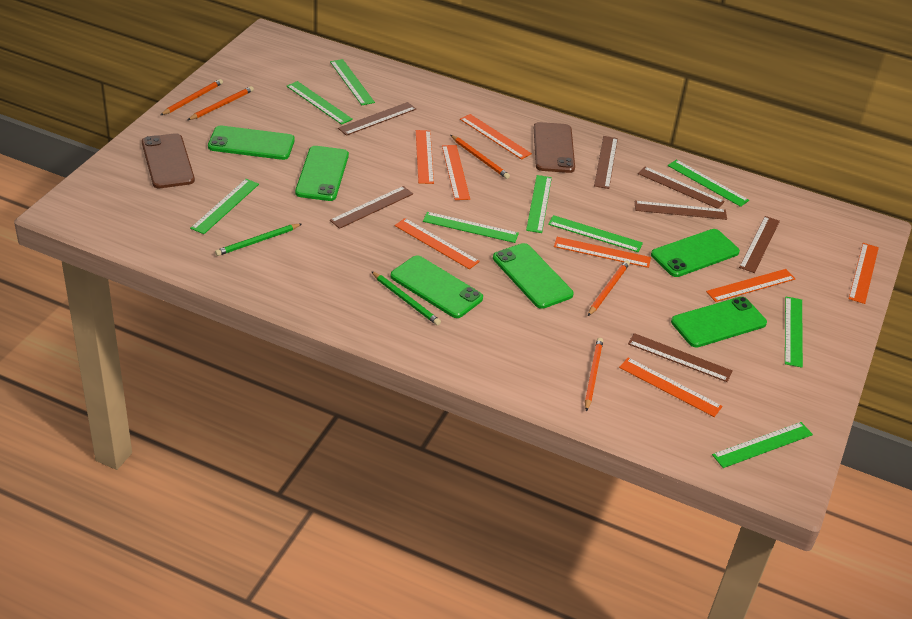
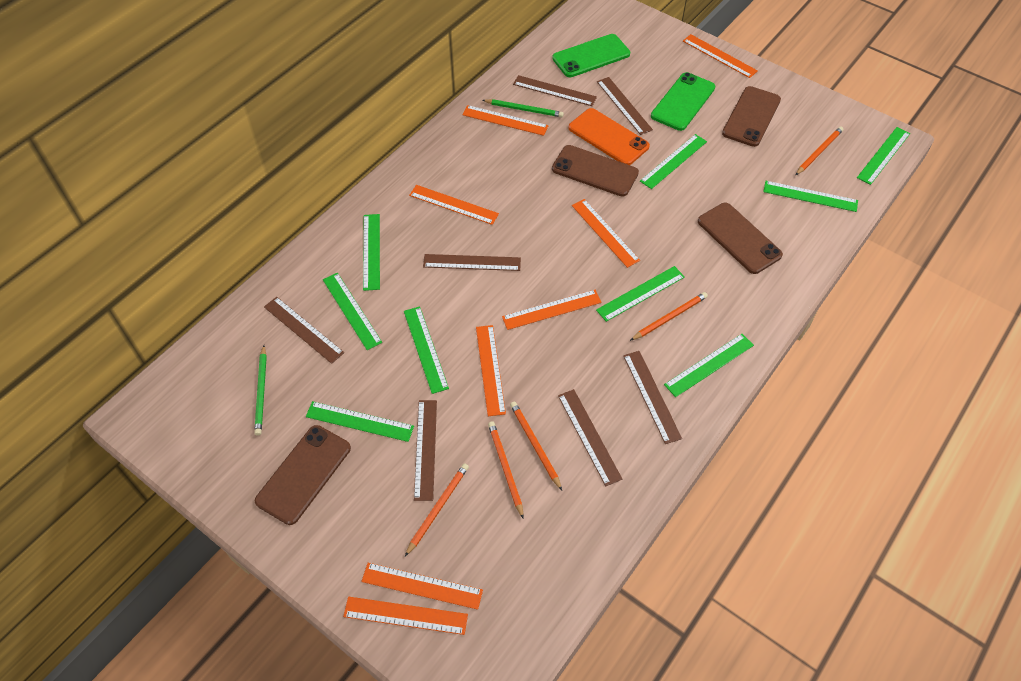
brown phone: [142,133,195,188] [534,122,575,173] = 2 -> [255,425,351,525] [552,145,639,197] [698,203,783,274] [722,86,781,147] = 4
green phone: [208,126,295,160] [295,146,349,201] [390,255,483,318] [493,243,574,309] [651,229,740,277] [671,297,767,348] = 6 -> [552,34,630,77] [651,72,716,131] = 2
orange phone: none = 0 -> [568,108,650,165] = 1

